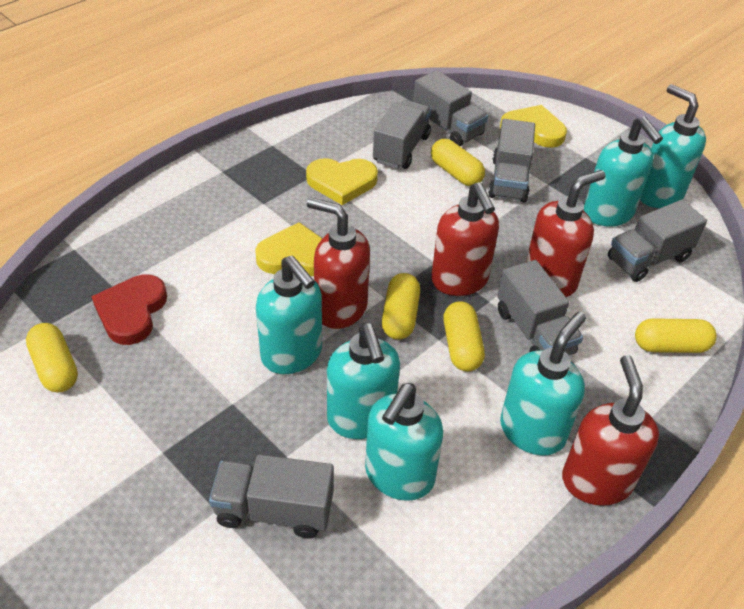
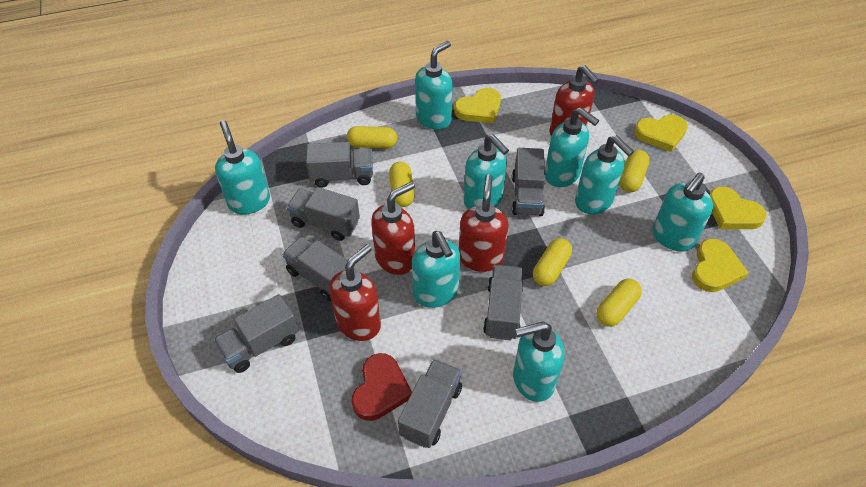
grey truck: [209,454,334,539] [373,100,431,169] [413,70,488,146] [488,119,535,203] [497,260,583,355] [608,200,707,282] = 6 -> [213,294,299,373] [282,236,348,301] [287,187,360,241] [306,142,373,188] [398,359,462,448] [483,265,523,340] [512,148,545,216] = 7
turquoise soap dispenser: [256,256,322,374] [327,323,400,439] [365,383,443,501] [500,312,586,455] [584,116,663,227] [640,84,706,208] = 6 -> [215,120,270,215] [412,231,460,308] [415,41,453,129] [464,134,509,209] [513,321,564,402] [545,107,599,187] [575,135,634,214] [653,173,713,252] = 8
yellow heart: [255,222,322,276] [306,158,378,205] [500,105,567,148] = 3 -> [454,88,501,123] [634,115,688,152] [692,238,749,292] [710,186,767,229] = 4

